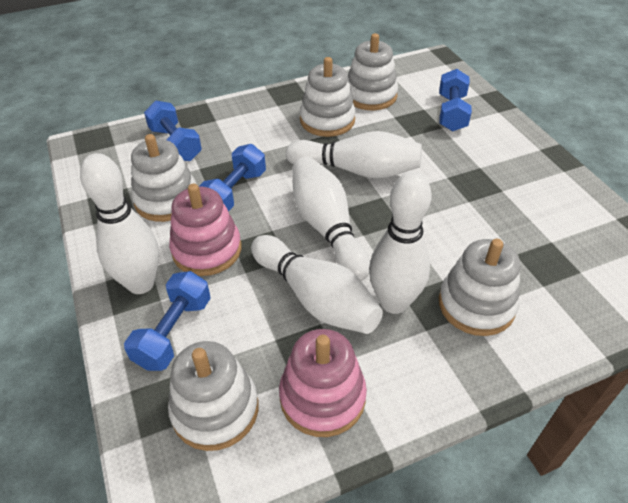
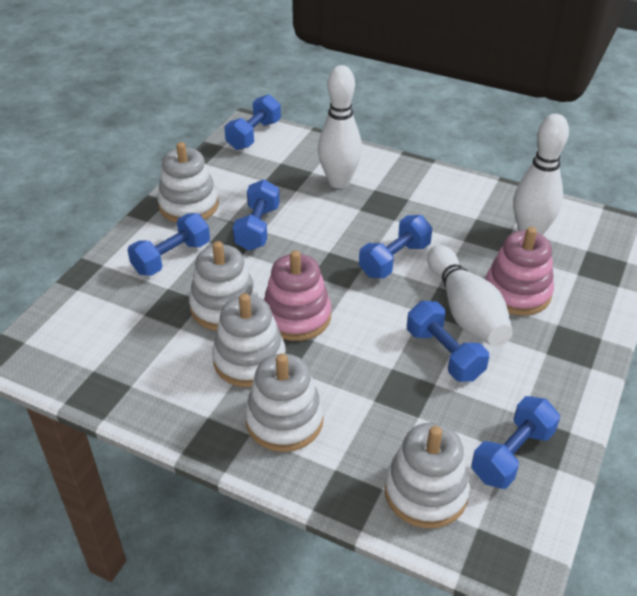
blue dumbbell: [124,271,211,371] [144,101,202,161] [200,144,266,212] [439,69,472,132] = 4 -> [127,213,210,276] [224,94,281,150] [232,179,280,251] [359,215,432,278] [407,301,489,382] [471,396,560,489] = 6
white bowling pin: [80,153,159,294] [251,235,383,334] [286,131,422,179] [292,157,370,281] [369,171,432,314] = 5 -> [318,65,362,188] [427,245,513,347] [513,114,569,235] = 3

